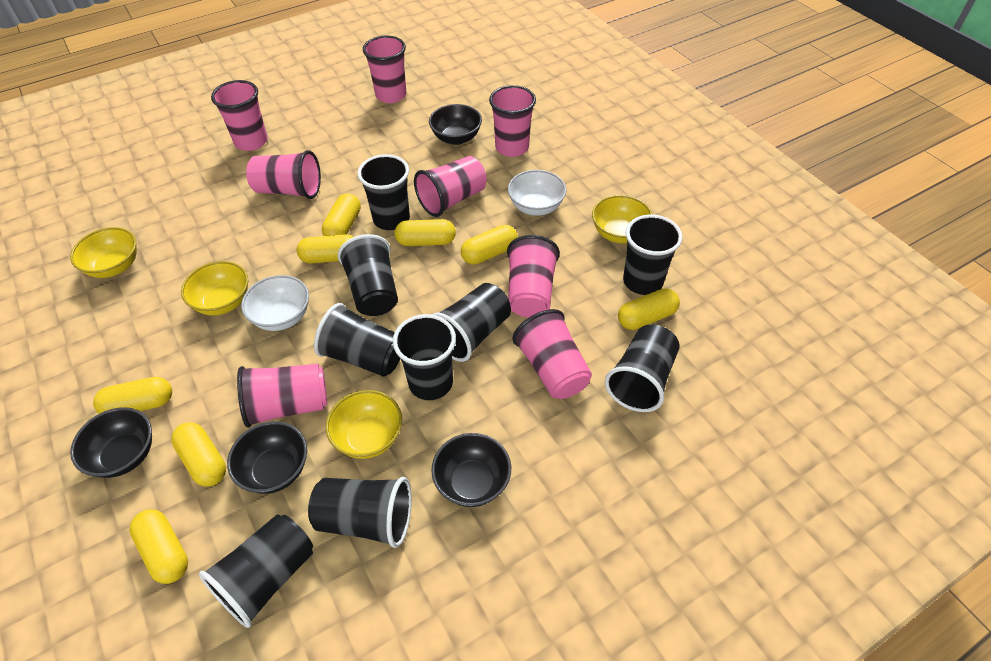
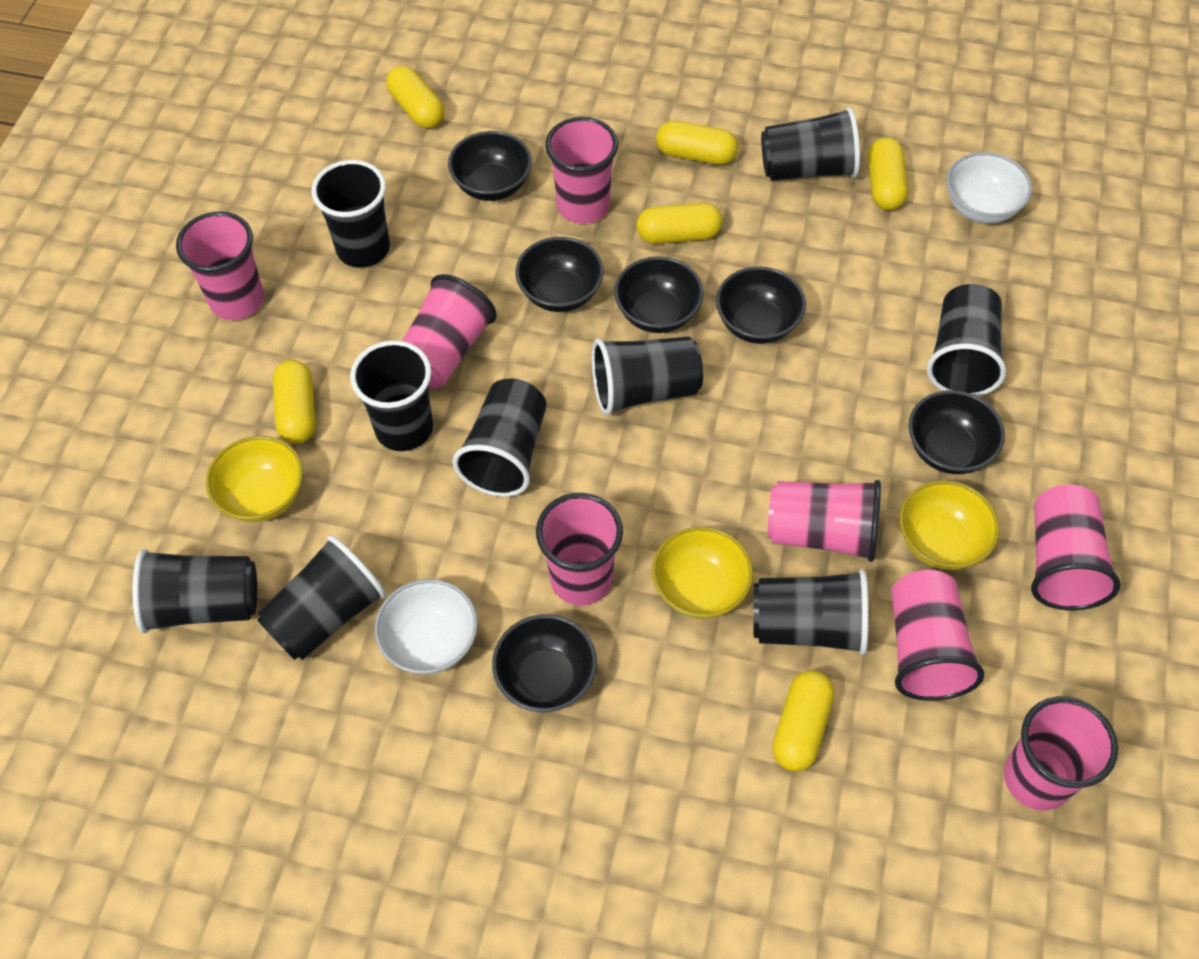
black bowl: [70,407,152,478] [227,421,307,494] [429,104,482,145] [431,433,511,507] = 4 -> [448,131,532,201] [492,614,597,712] [515,237,604,312] [614,256,704,333] [716,267,806,344] [909,390,1005,474] = 6
yellow bowl: [70,227,137,278] [181,261,248,316] [326,390,402,459] [592,195,653,243] = 4 -> [206,436,303,522] [652,527,753,619] [900,480,1000,570] = 3
yellow capsule: [93,377,172,414] [129,509,188,584] [171,422,226,487] [297,234,354,263] [322,193,361,236] [394,219,456,246] [461,225,518,265] [618,288,680,330] = 8 -> [273,360,316,444] [386,66,444,128] [637,203,722,244] [656,121,738,165] [772,670,834,772] [868,137,908,210] = 6

